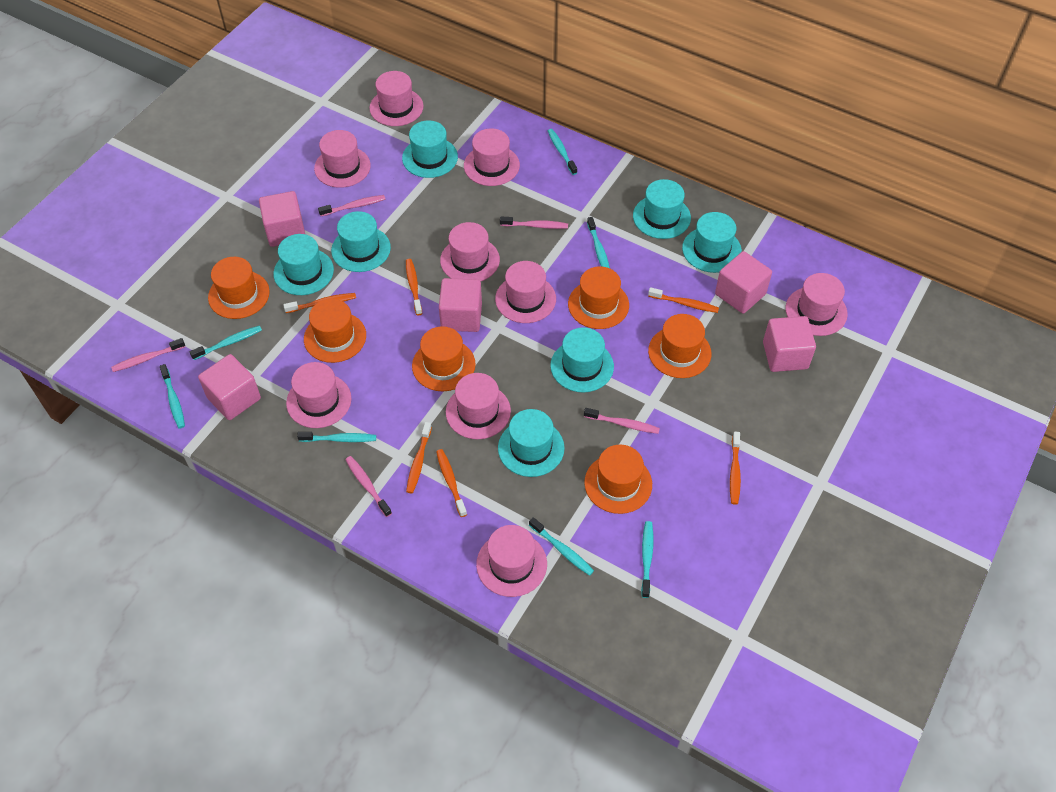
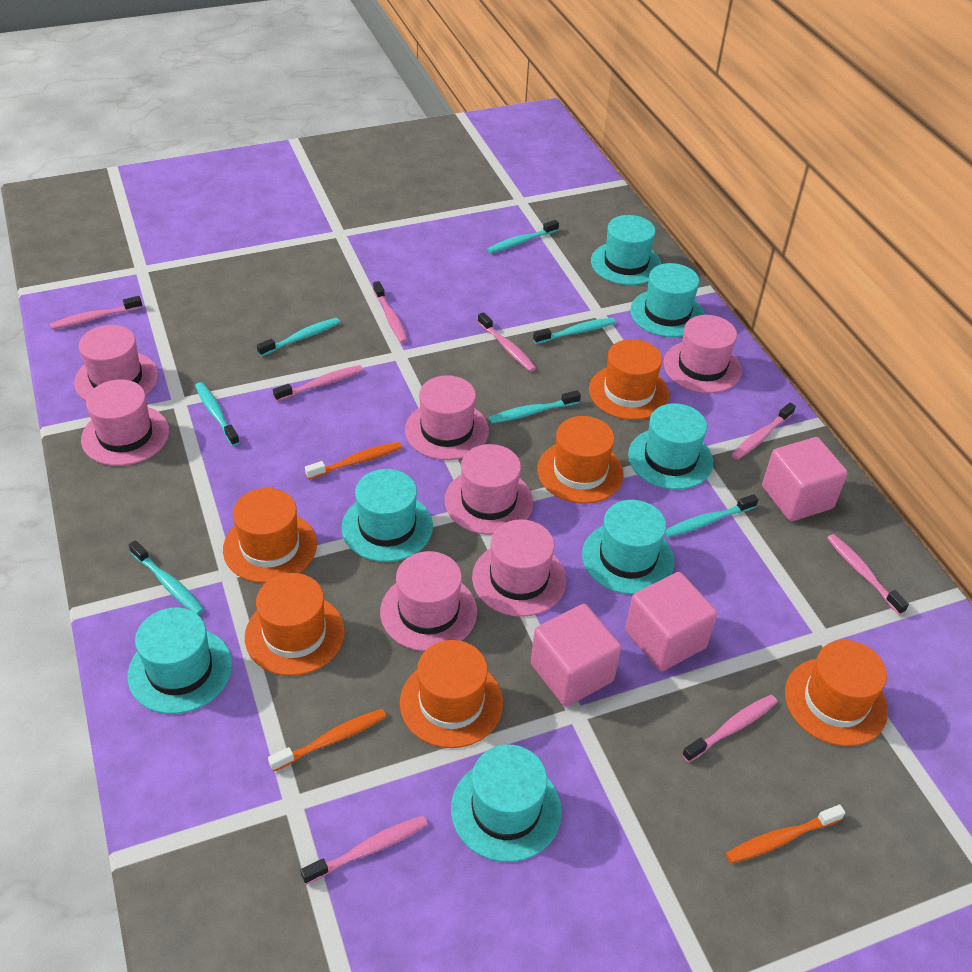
orange toothbrush: [283,293,356,313] [406,259,422,315] [406,422,432,494] [436,449,467,517] [648,287,719,313] [730,432,741,505] = 6 -> [268,709,386,772] [305,442,402,480] [726,805,845,863] = 3
pink cube: [198,354,261,420] [259,191,305,247] [439,278,482,332] [715,251,772,314] [763,316,816,372] = 5 -> [531,604,621,707] [625,572,717,671] [762,437,848,521] = 3
pink hat: [286,362,351,428] [314,130,371,188] [369,71,424,126] [440,222,500,282] [446,373,511,439] [464,128,520,186] [476,525,547,597] [495,261,556,323] [785,273,848,336] = 9 -> [74,325,158,401] [81,379,169,466] [380,551,477,651] [405,375,489,460] [445,444,533,535] [472,519,566,617] [663,315,742,393] = 7
pink toothbrush: [111,338,185,372] [318,195,385,216] [345,456,392,517] [500,217,568,229] [584,408,660,434] = 5 -> [50,296,142,330] [273,365,363,401] [300,816,428,885] [373,281,408,343] [478,312,536,372] [682,695,777,762] [732,403,796,460] [827,534,909,615] = 8

